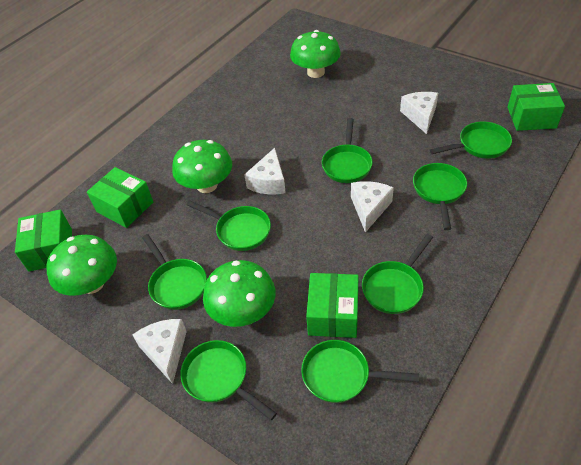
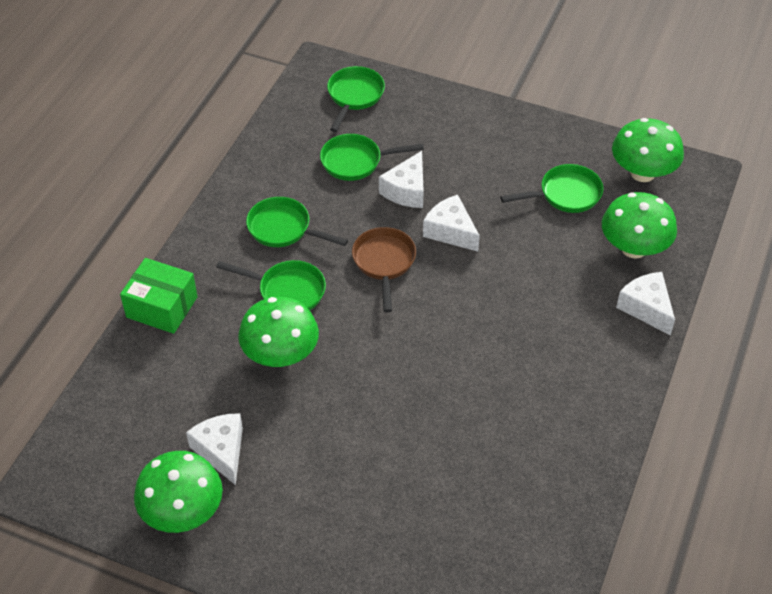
brown pan: none = 0 -> [352,227,416,313] = 1
green box: [15,209,72,272] [87,167,153,228] [306,273,359,338] [507,83,565,131] = 4 -> [120,258,198,334] = 1
green pan: [142,234,207,310] [180,340,277,420] [187,200,271,251] [301,340,419,403] [322,118,373,183] [362,234,433,314] [413,163,467,230] [430,122,512,159] = 8 -> [216,260,326,310] [246,197,348,247] [320,134,424,181] [327,66,385,132] [501,164,603,213] = 5

